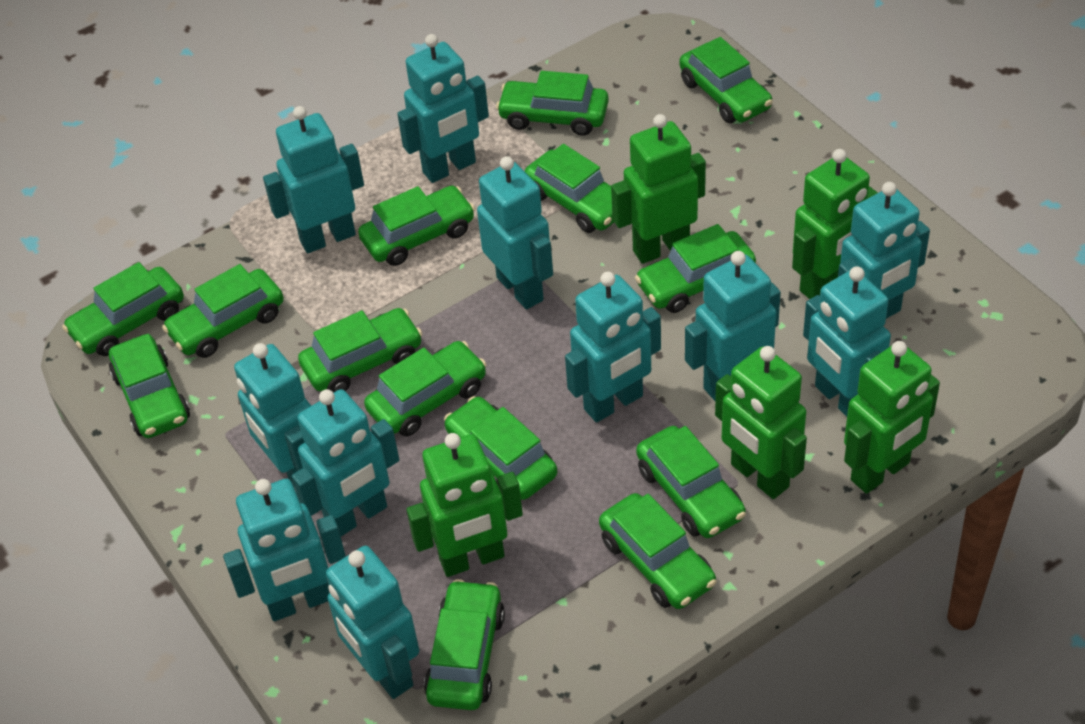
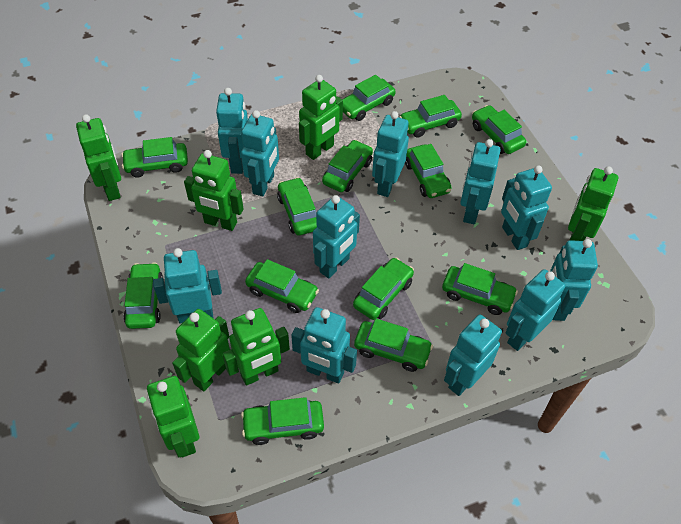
green car: [62,262,184,356] [109,334,190,438] [162,264,284,358] [298,308,423,393] [358,186,475,266] [364,341,487,436] [424,579,505,710] [444,396,557,500] [496,71,609,136] [524,144,614,233] [599,493,717,609] [635,224,756,313] [636,426,746,538] [679,37,773,123] = 14 -> [121,137,188,177] [123,262,164,329] [241,397,324,445] [245,259,319,313] [277,177,317,235] [322,140,373,192] [342,75,396,121] [353,257,414,320] [354,319,433,372] [399,95,462,138] [405,144,452,198] [442,263,518,315] [472,105,526,154] = 13
green robot: [407,433,523,577] [611,114,706,264] [715,346,807,499] [792,149,878,299] [844,341,940,494] = 5 -> [76,114,121,201] [147,376,199,457] [172,309,230,391] [184,150,244,231] [222,308,290,386] [299,75,343,160] [568,166,618,241] = 7

